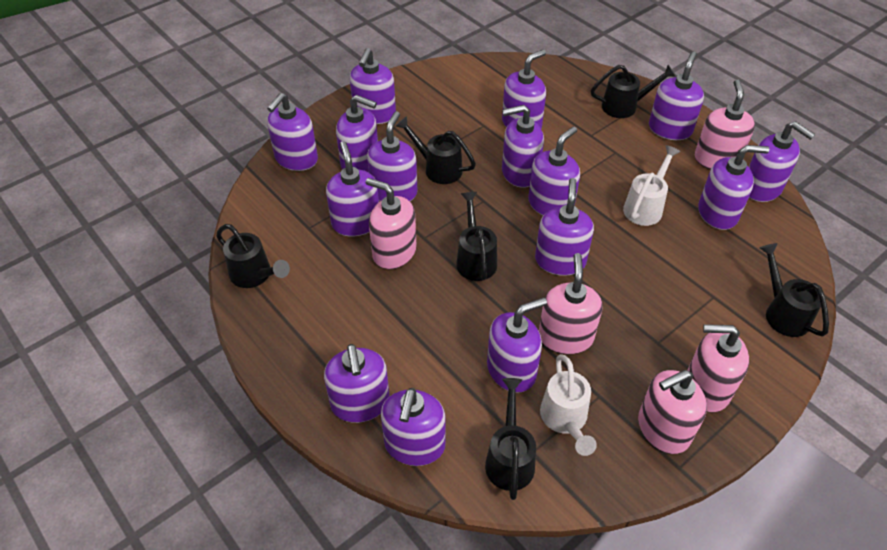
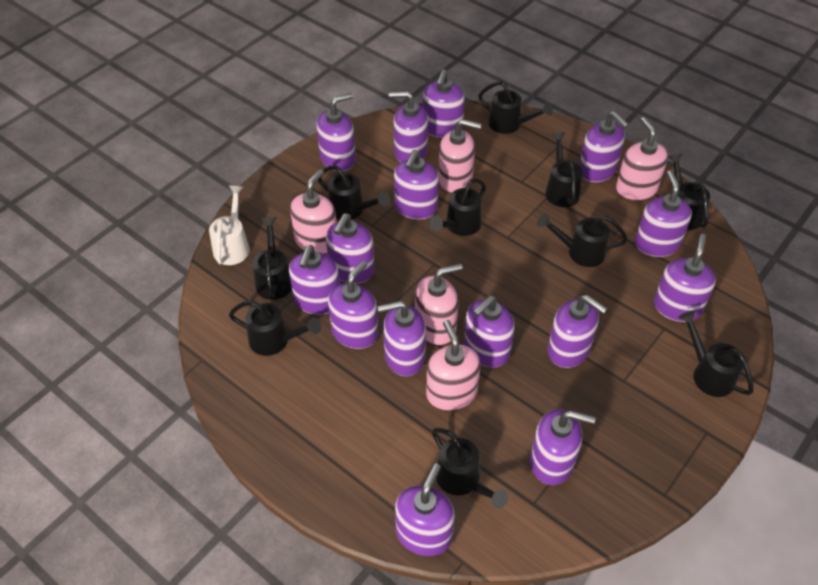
black watering can: [216,224,290,288] [396,116,476,184] [456,192,497,281] [485,378,536,500] [591,65,676,118] [759,243,829,337] = 6 -> [229,300,321,356] [253,218,292,300] [318,165,390,220] [429,178,486,236] [432,428,508,508] [478,81,553,134] [537,213,628,267] [545,132,583,207] [668,153,710,230] [678,311,754,397] = 10
white watering can: [540,354,597,456] [623,145,681,226] = 2 -> [209,186,250,265] = 1

